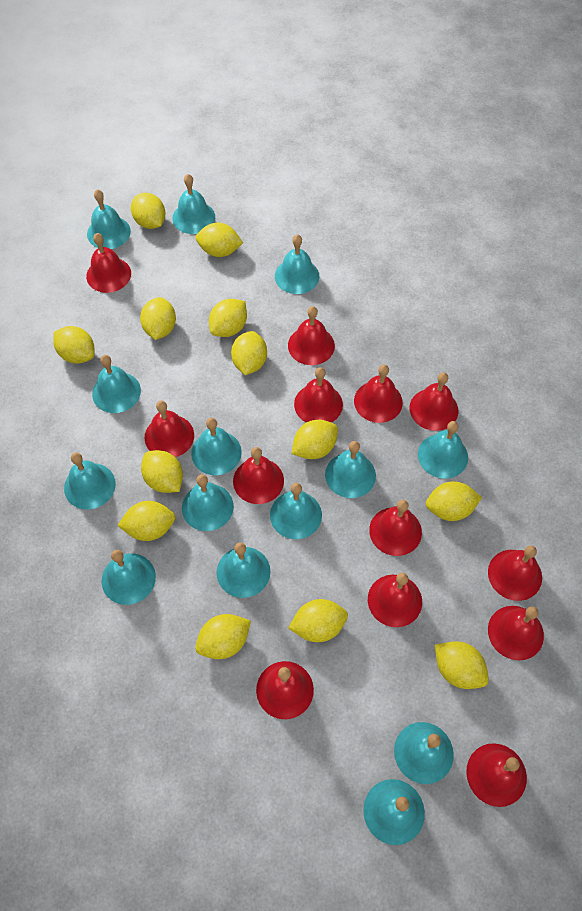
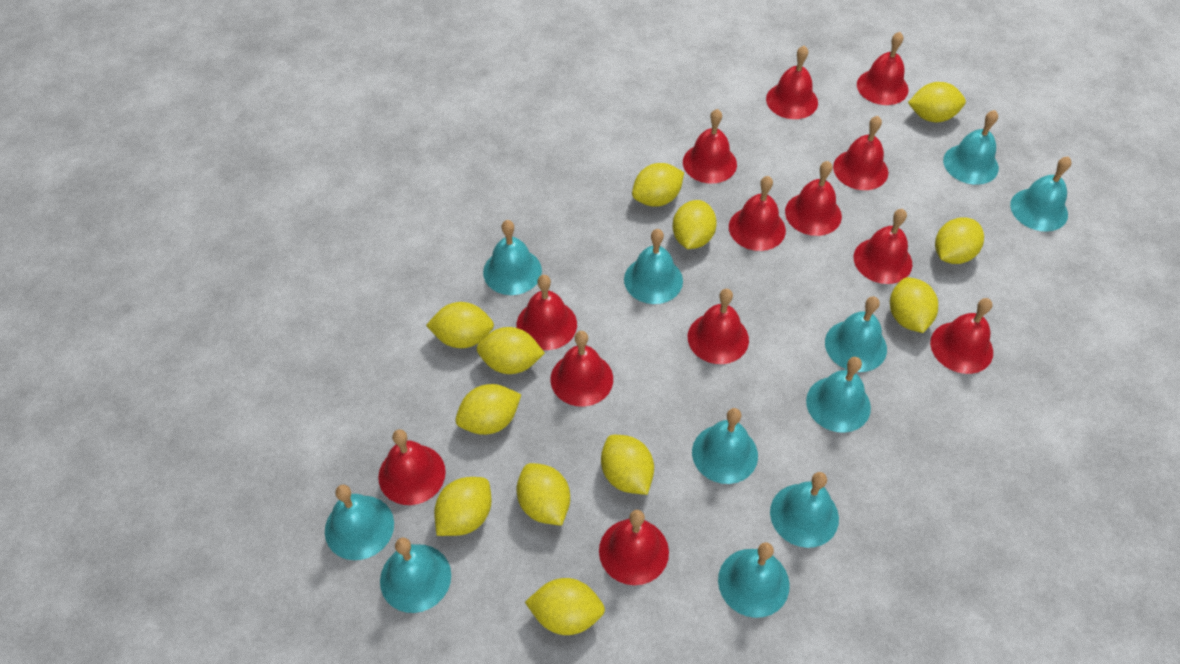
turquoise bell: [64,452,116,510] [87,189,131,249] [92,355,141,413] [102,550,156,605] [172,174,215,234] [182,474,234,531] [191,418,242,475] [217,543,271,598] [270,483,322,539] [275,234,319,294] [325,441,376,498] [363,779,425,845] [394,722,454,784] [418,421,468,479] = 14 -> [325,485,394,560] [380,538,451,613] [483,220,542,295] [624,229,683,304] [692,408,758,484] [718,542,790,618] [770,472,839,548] [806,357,871,433] [825,296,887,372] [943,110,999,185] [1010,157,1072,232] = 11
yellow lemon: [53,326,95,364] [117,501,176,541] [131,193,166,229] [140,297,176,340] [141,450,183,493] [195,614,251,659] [196,223,243,257] [209,299,247,337] [231,331,267,375] [288,599,348,642] [292,420,338,459] [426,481,482,521] [435,641,489,689] = 13 -> [426,302,494,348] [434,477,492,536] [456,384,521,435] [476,327,545,374] [517,463,570,526] [525,578,605,635] [601,435,654,495] [632,163,684,207] [673,200,717,249] [890,277,938,333] [908,82,966,122] [935,217,984,264] = 12

